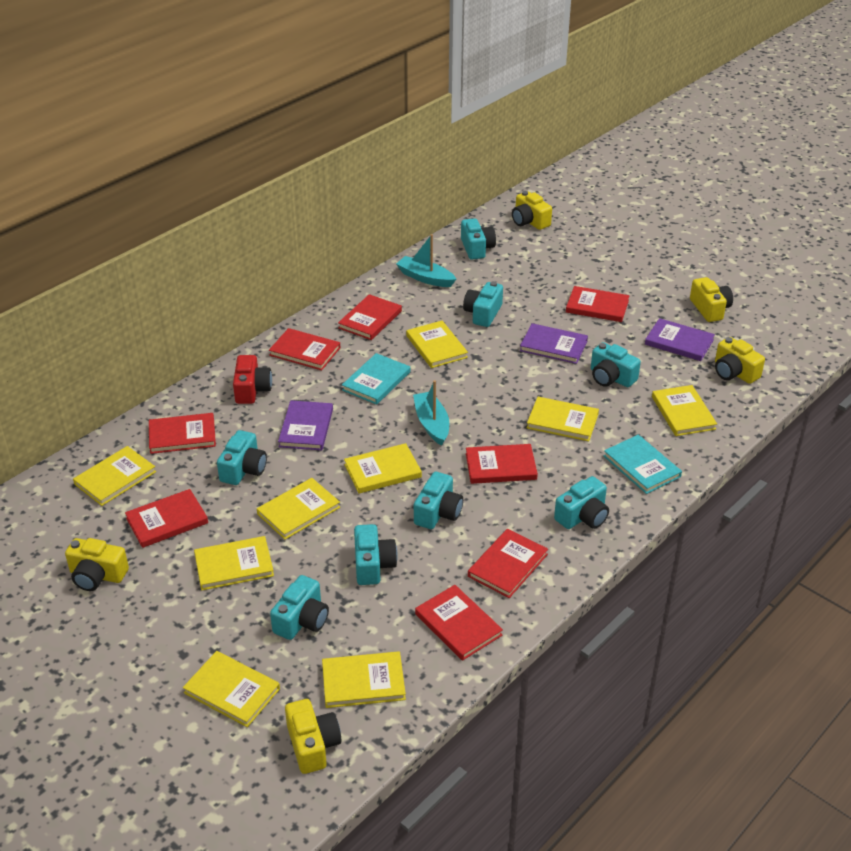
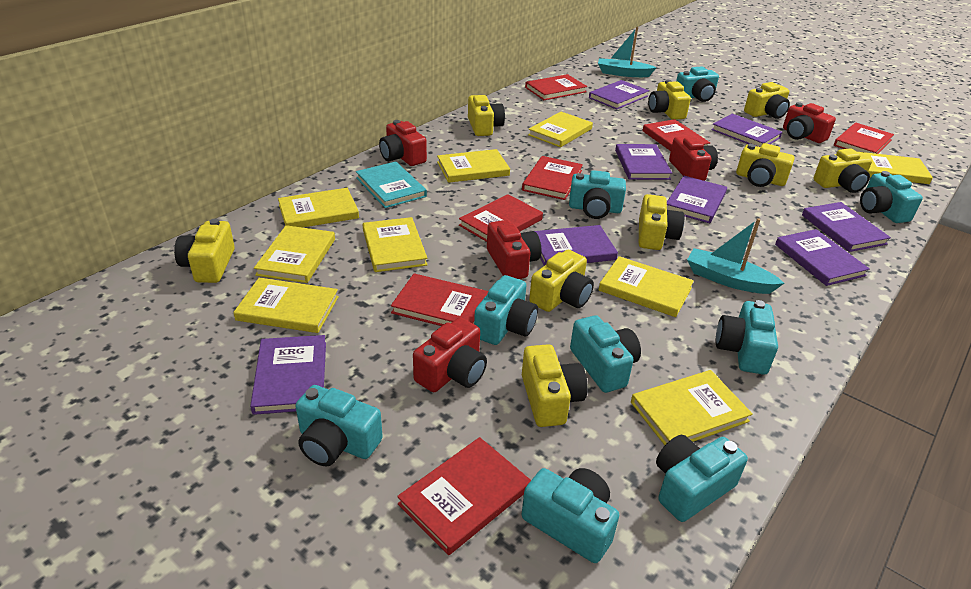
purple book: [278,400,333,450] [520,323,588,364] [645,318,715,361] = 3 -> [250,335,326,415] [535,225,618,266] [589,80,649,109] [615,144,672,180] [667,176,727,223] [711,114,782,147] [775,229,870,286] [802,202,891,252] = 8
red book: [125,489,208,548] [149,413,216,454] [269,328,340,370] [338,294,402,340] [415,585,503,661] [466,444,538,484] [468,529,548,598] [566,286,629,322] = 8 -> [391,273,488,326] [397,437,531,555] [459,194,543,242] [522,156,583,200] [525,74,587,100] [642,119,710,151] [834,123,894,154] = 7
red camera: [233,355,272,404] = 1 -> [379,120,427,166] [413,317,487,392] [487,220,542,279] [669,136,718,181] [783,102,836,143] = 5
turquoise book: [342,353,410,405] [604,435,682,494] = 2 -> [356,162,427,208] = 1
turquoise camera: [217,430,267,485] [270,575,329,640] [354,524,398,585] [414,472,463,529] [461,218,496,260] [463,281,503,327] [554,476,609,529] [591,342,641,387] = 8 -> [296,385,383,466] [474,275,538,345] [522,468,619,563] [569,170,626,219] [570,315,641,393] [656,435,748,522] [676,66,719,102] [716,300,778,375] [860,171,923,223] = 9
yellow camera: [65,538,129,591] [285,699,341,774] [512,191,552,230] [690,277,733,322] [715,337,765,384] = 5 -> [174,218,235,283] [468,95,505,136] [522,344,588,427] [529,250,594,312] [639,194,684,250] [648,80,691,120] [736,143,795,187] [744,82,790,119] [813,148,872,193] = 9

